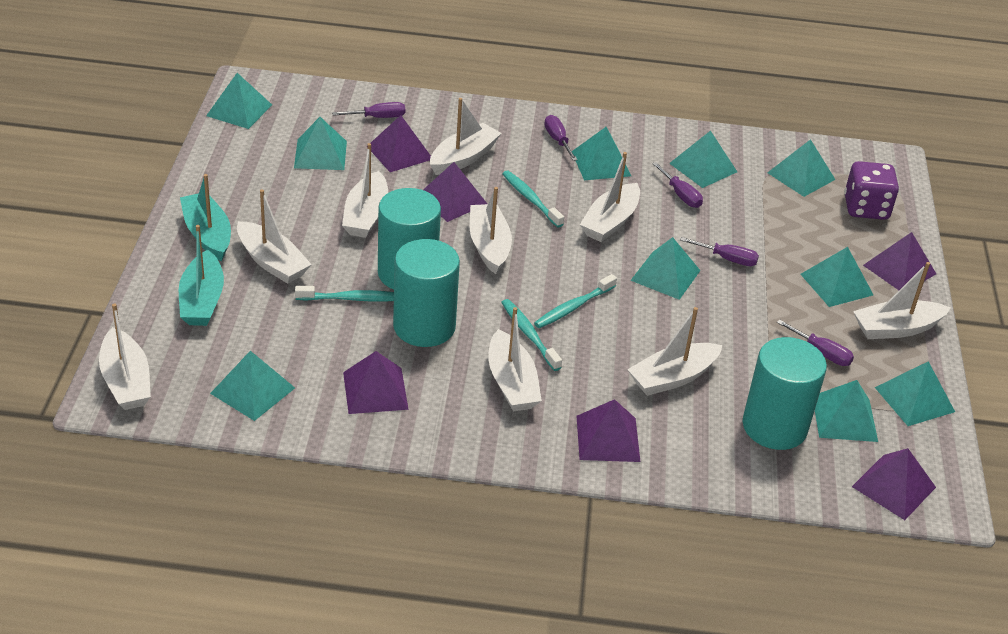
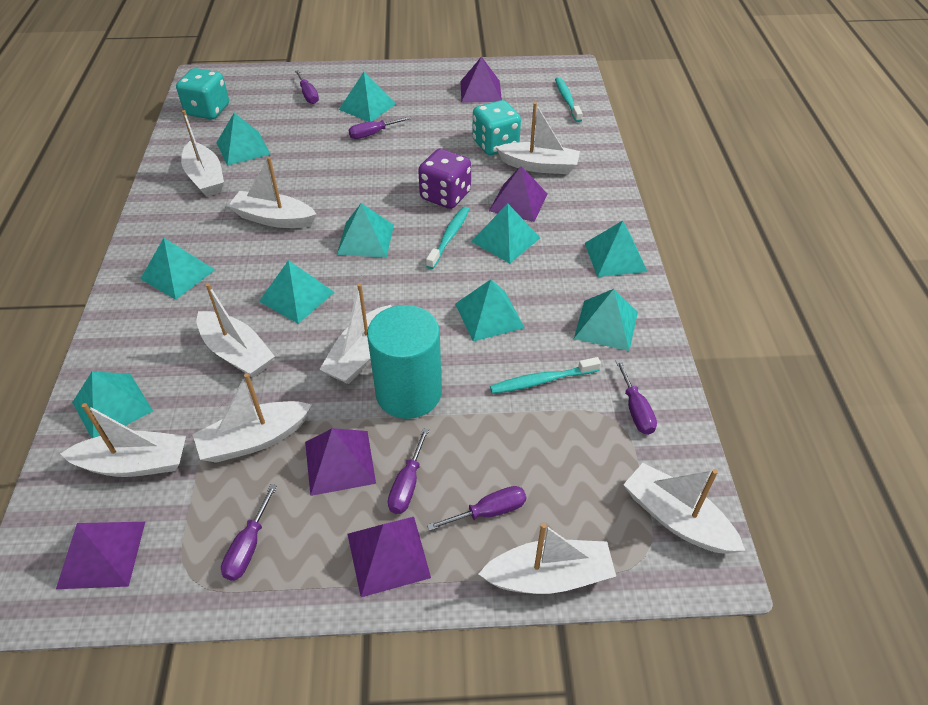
purple pyramid: [343,351,409,414] [371,115,431,172] [423,162,487,222] [576,399,640,462] [852,448,936,520] [863,232,936,290] = 6 -> [56,522,145,589] [305,428,376,496] [348,517,431,597] [460,56,502,102] [489,166,548,222] = 5
purple screwdriver: [332,102,405,118] [544,115,577,161] [652,162,703,208] [680,237,759,266] [777,320,854,366] = 5 -> [221,484,277,581] [295,70,319,104] [348,116,411,139] [388,428,429,514] [427,486,526,531] [615,359,657,435] = 6
turquoise boat: [179,225,224,326] [180,174,231,261] = 2 -> none = 0
turquoise cylinder: [378,188,441,290] [393,239,460,347] [742,337,827,450] = 3 -> [367,305,442,419] = 1
turquoise dice: none = 0 -> [176,68,229,119] [473,100,521,155] = 2
turquoise toothbrush: [295,286,394,302] [501,299,562,371] [502,171,564,228] [534,274,617,328] = 4 -> [426,206,469,269] [490,357,601,394] [555,77,583,122] = 3

